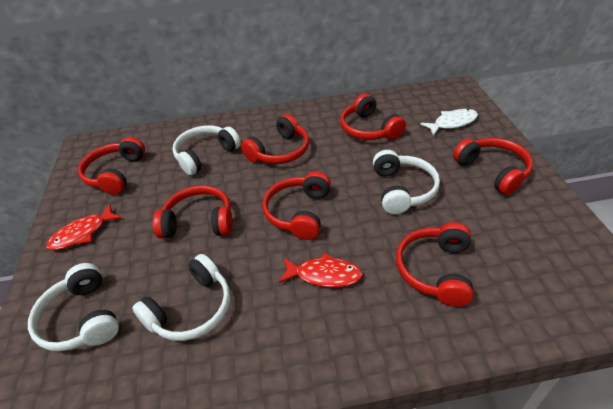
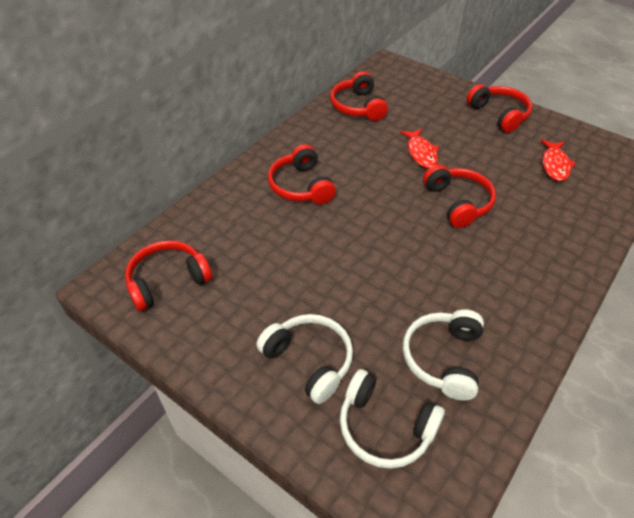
red headphones: [78,137,145,195] [153,186,232,238] [241,114,309,164] [262,171,331,240] [340,94,406,140] [396,222,473,307] [453,138,533,195] = 7 -> [125,240,212,311] [268,144,336,204] [330,71,388,121] [423,164,496,228] [467,84,532,133] = 5
white fish: [420,109,478,136] = 1 -> none = 0
white headphones: [28,263,119,351] [132,254,230,341] [172,125,241,175] [373,150,440,214] = 4 -> [257,314,353,404] [340,369,445,469] [403,309,484,401] = 3

